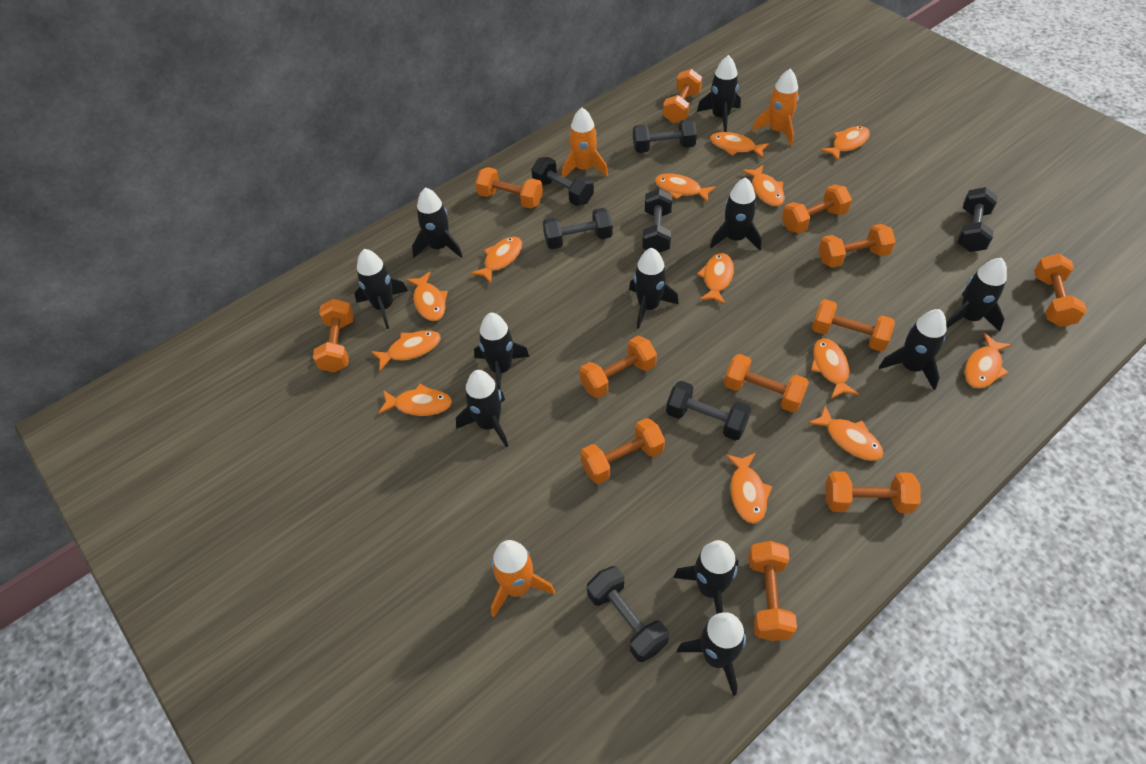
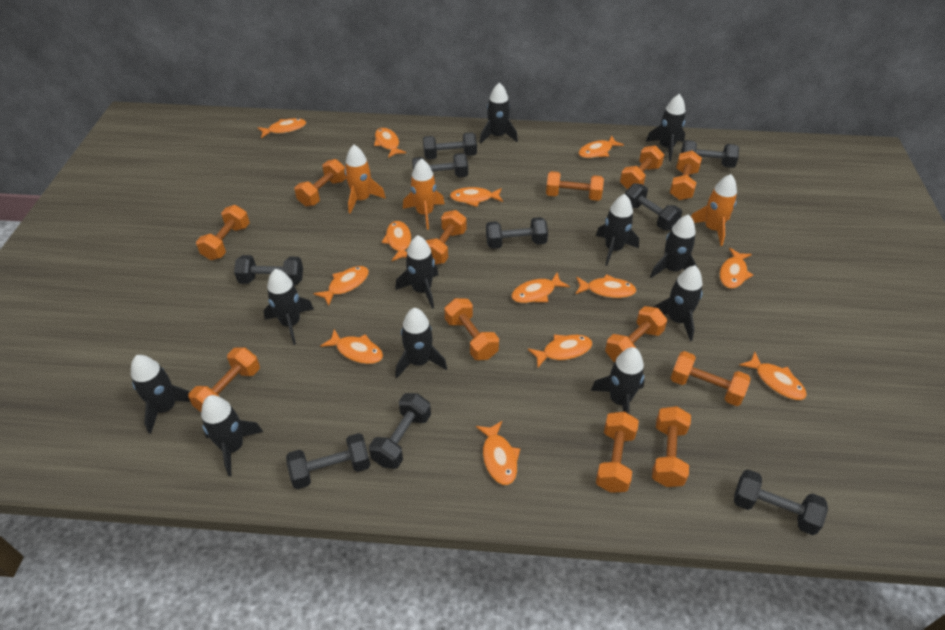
black dumbbell: [531,157,594,206] [543,208,613,249] [587,566,669,662] [633,119,697,153] [642,188,672,253] [666,381,751,441] [958,187,998,252] = 7 -> [234,255,303,285] [286,433,370,489] [369,393,431,469] [412,153,468,177] [423,133,477,159] [486,217,548,249] [625,183,682,230] [681,140,739,168] [734,469,828,535] = 9

